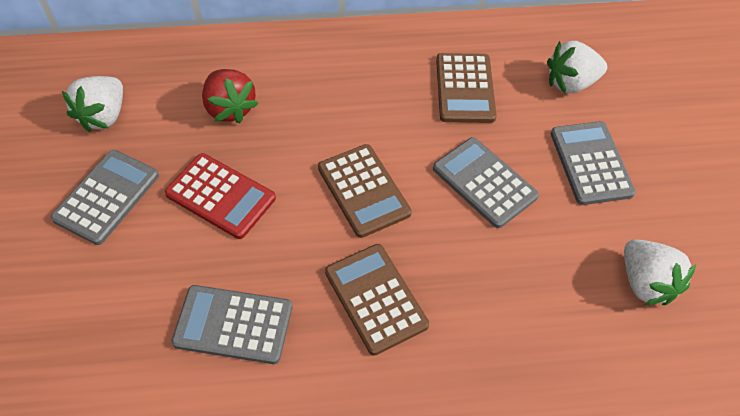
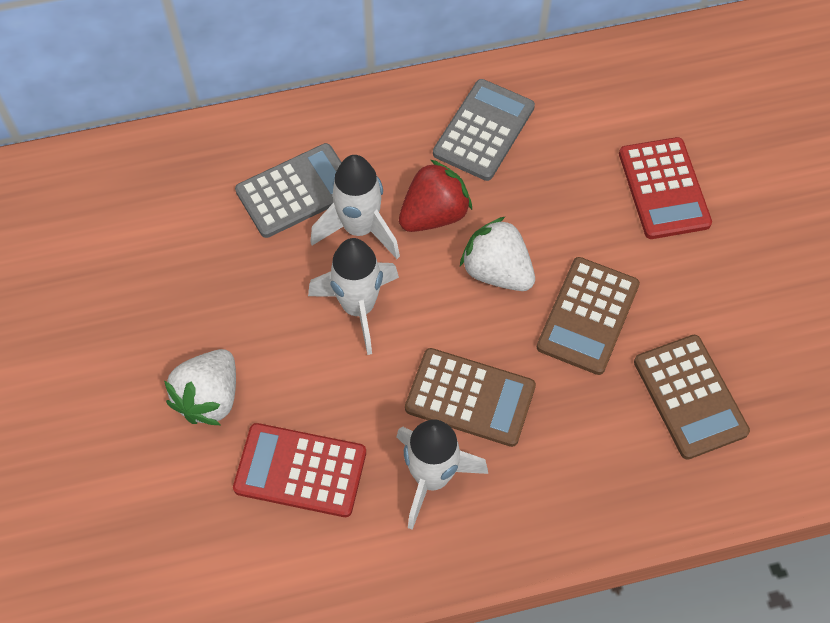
grey calculator: [51,150,159,245] [171,285,292,364] [433,137,539,228] [551,121,636,205] = 4 -> [235,143,342,238] [433,79,535,181] = 2
red calculator: [165,153,276,239] = 1 -> [233,423,366,517] [619,137,712,239] = 2
white rocket: none = 0 -> [308,238,399,355] [310,155,400,259] [397,419,488,530] = 3
white strawberry: [62,76,123,132] [547,41,607,94] [624,239,696,305] = 3 -> [164,349,236,425] [460,216,535,291] = 2

